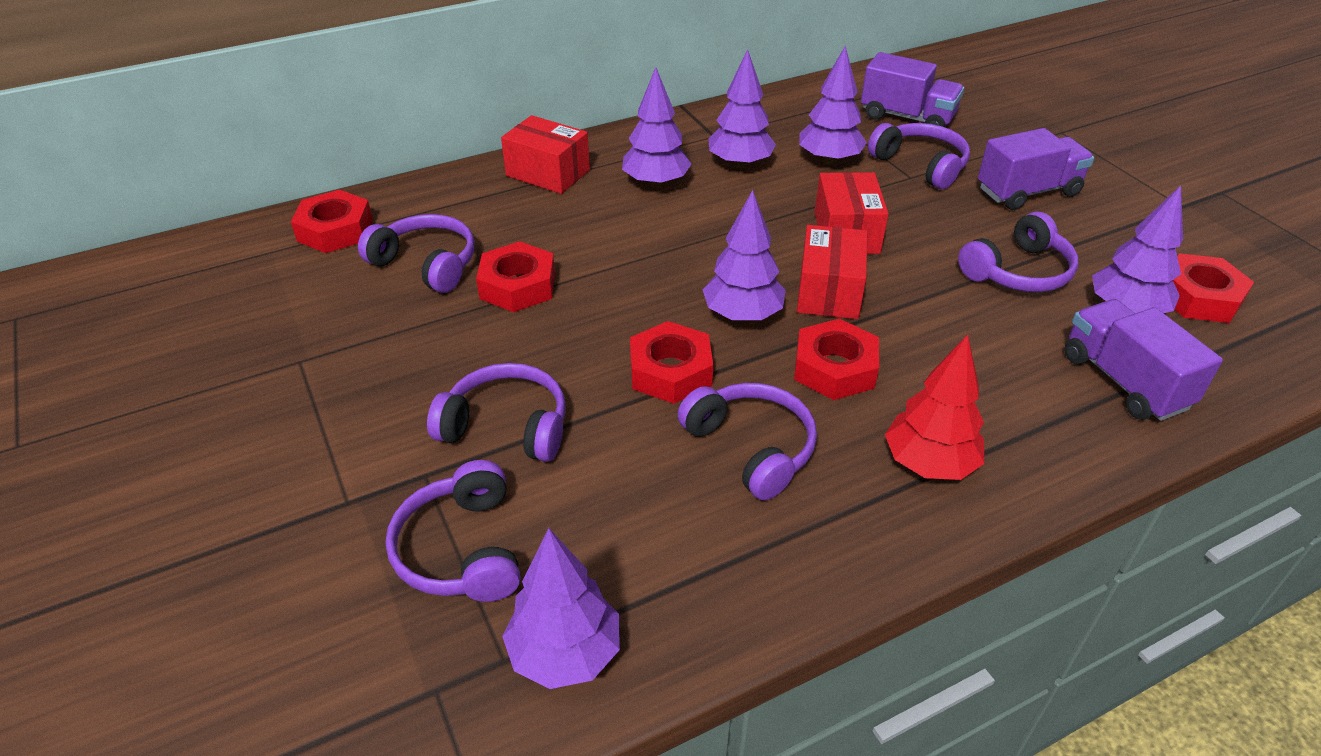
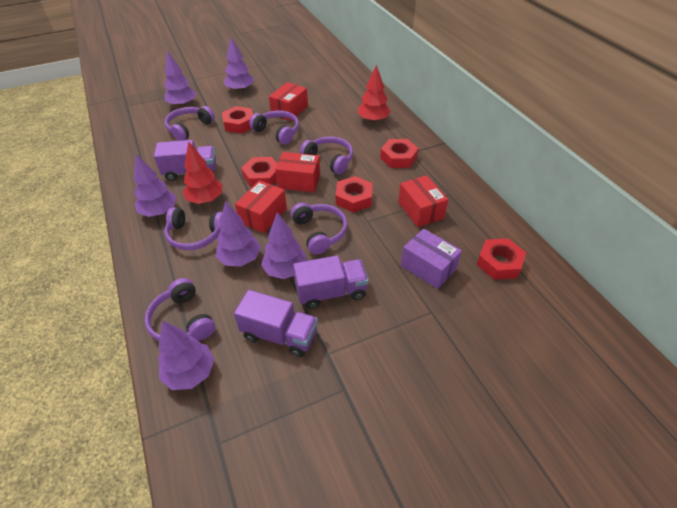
purple box: none = 0 -> [401,229,462,289] = 1
red box: [501,115,590,194] [797,225,867,319] [815,172,889,254] = 3 -> [235,180,287,233] [269,82,308,121] [275,152,320,192] [398,175,448,227] = 4
red tree: [885,334,984,480] = 1 -> [183,141,223,204] [358,65,391,123] = 2

